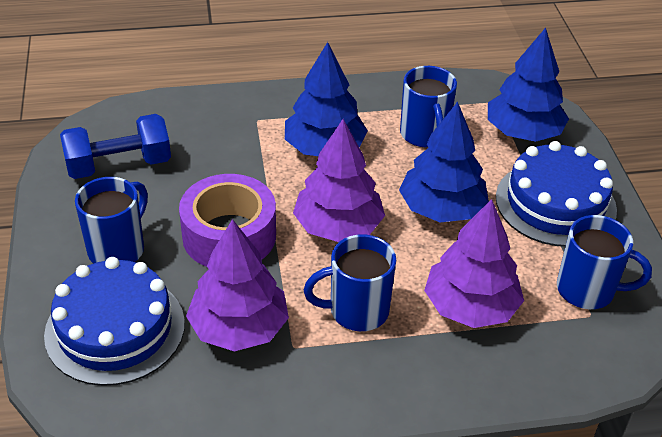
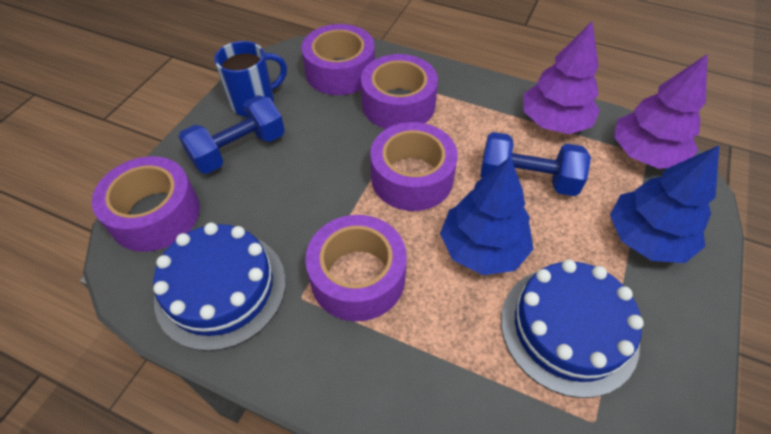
blue dumbbell: [60,114,171,179] = 1 -> [178,95,285,174] [481,132,591,196] = 2
blue mug: [75,177,148,264] [304,234,396,331] [400,66,457,147] [557,215,652,309] = 4 -> [214,41,287,117] = 1
blue tree: [285,42,368,156] [399,102,489,222] [488,28,569,142] = 3 -> [440,157,534,275] [610,146,719,263] = 2
purple tape: [179,174,276,267] = 1 -> [92,156,200,252] [302,24,375,95] [305,215,407,321] [361,54,438,129] [370,122,458,211] = 5
purple tree: [186,219,289,351] [293,119,385,242] [424,199,524,328] = 3 -> [523,22,600,134] [614,54,708,169] = 2

